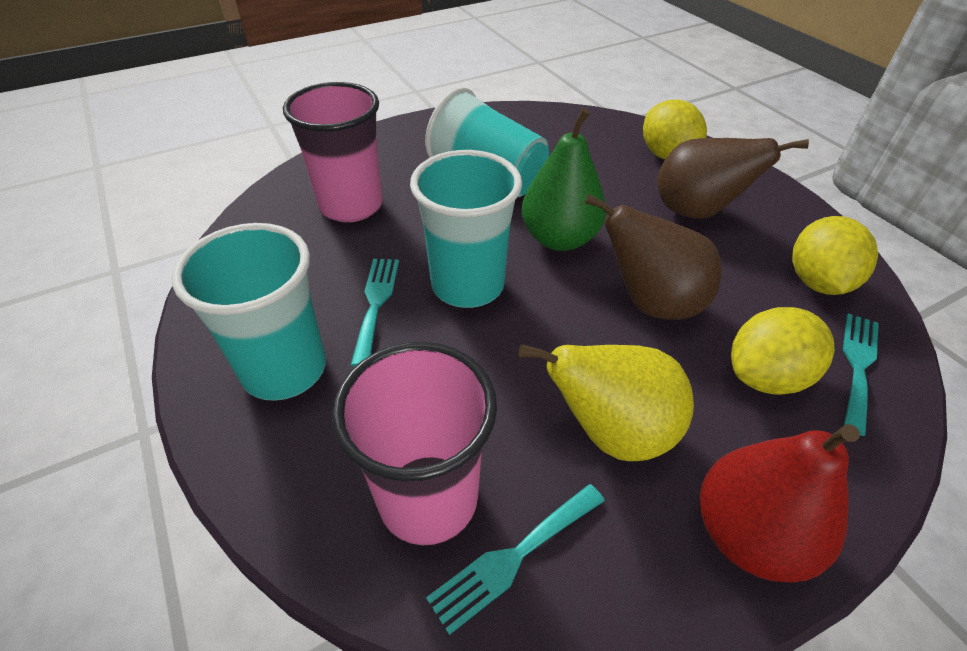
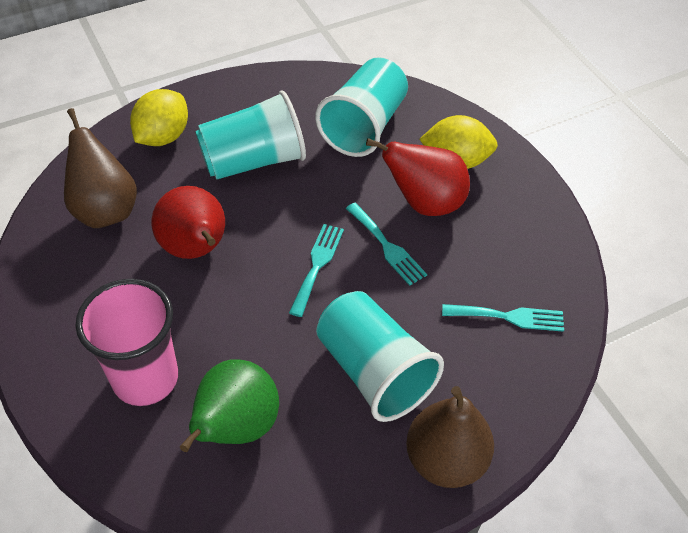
pink cup: [283,82,383,222] [332,342,497,546] = 2 -> [75,279,178,406] = 1
red pear: [700,424,860,582] = 1 -> [151,186,225,259] [366,138,470,216] = 2
yellow lemon: [643,99,707,159] [731,307,835,395] [792,216,878,295] = 3 -> [130,89,188,146] [419,115,498,169] = 2
yellow pear: [519,344,694,461] = 1 -> none = 0

